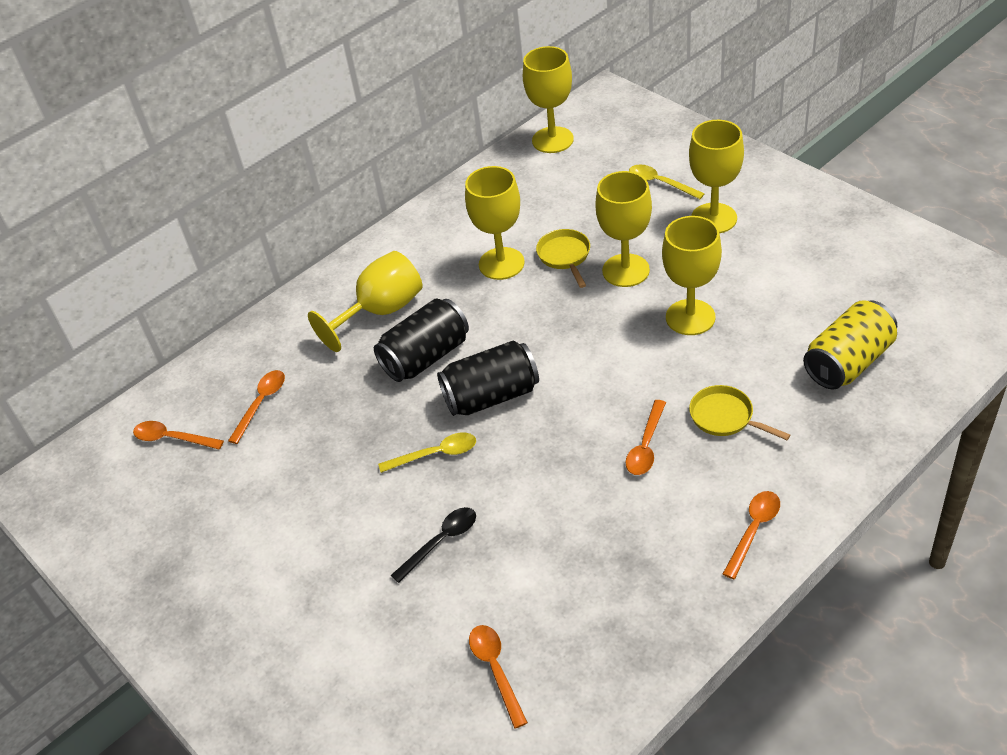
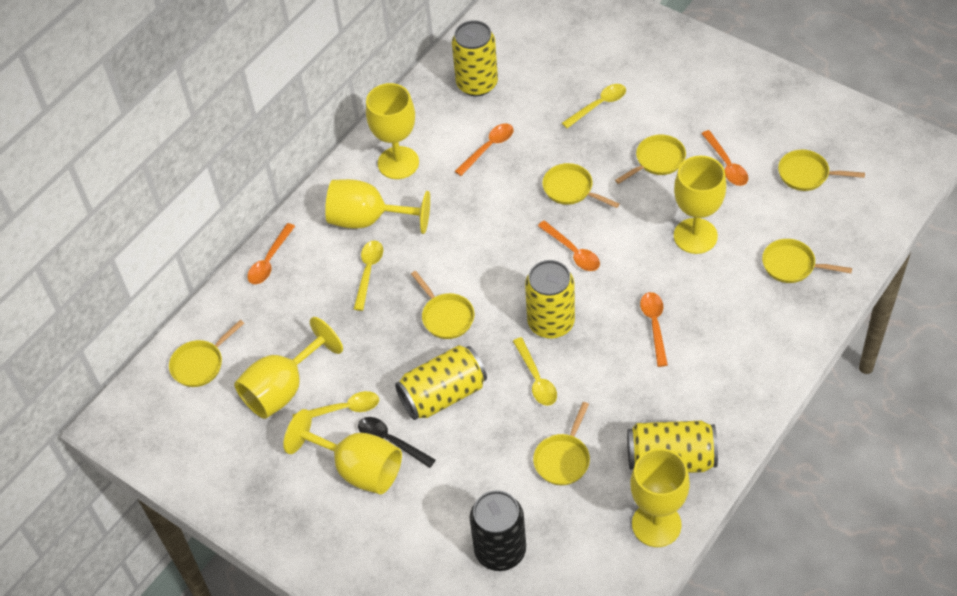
black can: [374,298,469,382] [437,341,539,416] = 2 -> [470,490,526,571] = 1
yellow can: [803,300,897,389] = 1 -> [395,345,487,420] [452,20,498,96] [525,260,575,339] [627,421,718,473] = 4
yellow pan: [536,229,590,288] [689,385,790,440] = 2 -> [169,320,244,387] [411,271,474,339] [533,402,590,485] [542,163,619,208] [615,134,686,184] [762,239,852,283] [778,149,865,191] = 7
yellow spoon: [378,433,476,473] [629,164,705,199] = 2 -> [293,391,379,418] [354,241,383,311] [513,337,557,406] [562,84,626,128] = 4

